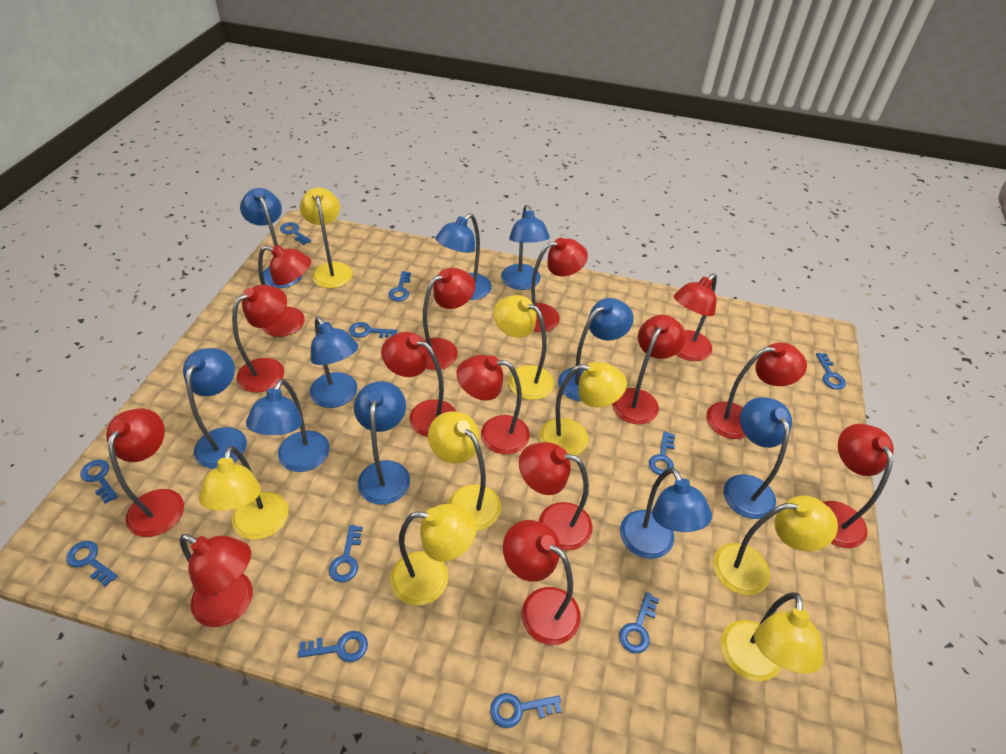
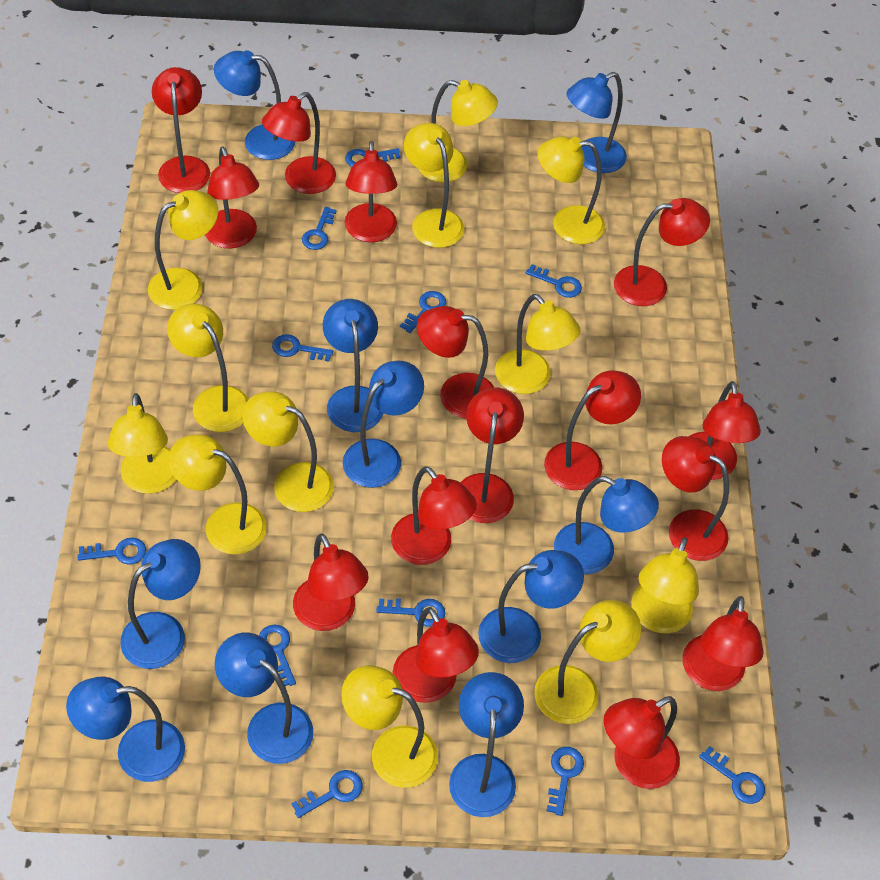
red lamp: [106,408,184,537] [180,534,253,627] [232,285,287,392] [258,245,311,337] [381,332,456,437] [423,268,475,370] [456,355,530,454] [503,520,581,645] [519,442,593,551] [531,238,588,332] [612,315,686,424] [674,273,717,361] [706,342,807,439] [823,424,894,548] = 14 -> [152,67,210,193] [205,147,259,248] [262,92,336,194] [293,533,369,631] [345,141,397,242] [391,466,477,565] [393,607,479,703] [417,306,494,418] [460,387,524,523] [544,371,641,490] [603,696,680,789] [614,198,710,306] [662,436,729,561] [682,596,764,691] [689,381,761,480] = 15
yellow lamp: [199,446,288,540] [300,187,353,288] [390,504,477,605] [428,412,501,531] [493,295,554,400] [539,362,627,455] [713,496,838,595] [721,592,824,682] = 8 -> [108,393,176,494] [148,190,218,310] [167,304,249,432] [168,434,267,554] [242,392,334,512] [341,665,438,788] [404,123,464,248] [419,80,498,183] [495,294,581,394] [534,600,641,724] [537,136,605,244] [631,537,699,633] = 12

